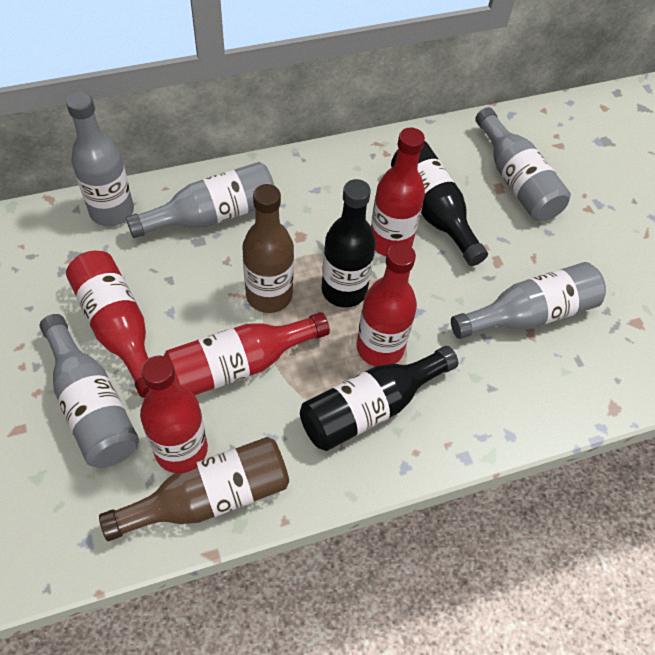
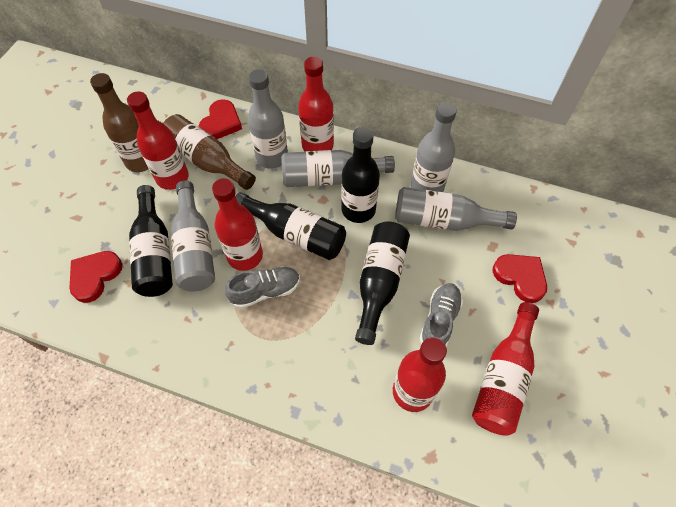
black bottle: [300,346,458,451] [321,179,376,308] [391,141,488,266] = 3 -> [129,185,173,297] [236,192,346,260] [341,127,380,223] [355,221,410,345] = 4
grey shoe: none = 0 -> [225,266,300,308] [420,283,463,347] = 2
red heart: none = 0 -> [69,251,123,303] [199,99,242,139] [492,254,547,303] = 3

